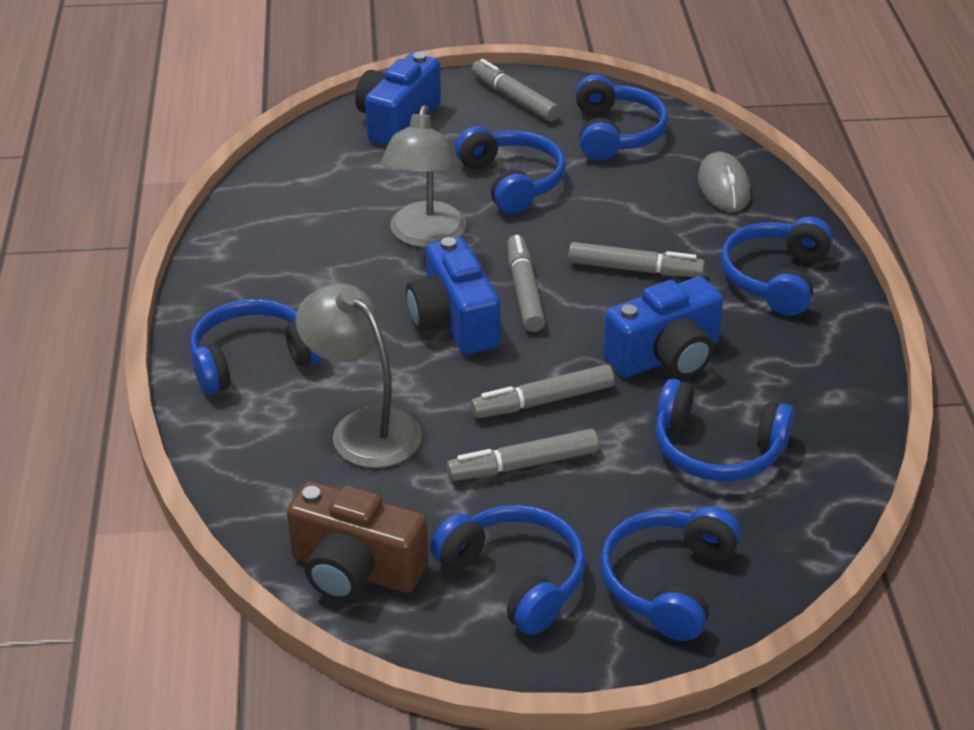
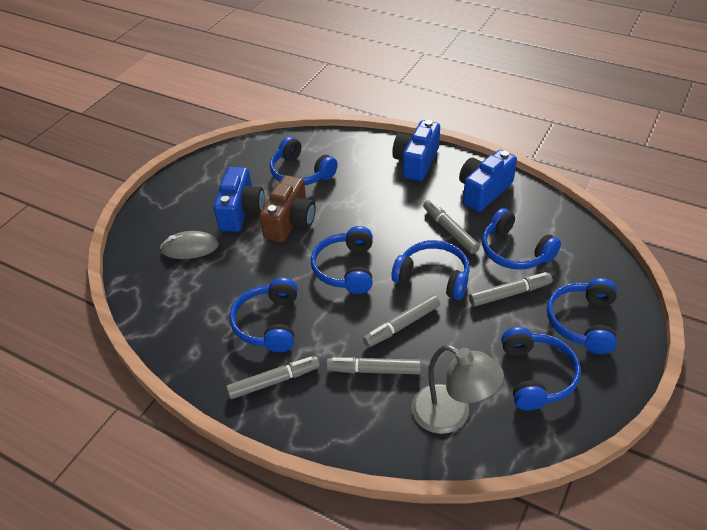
grey lamp: [296,283,422,468] [381,105,466,247] = 2 -> [411,345,504,434] = 1

